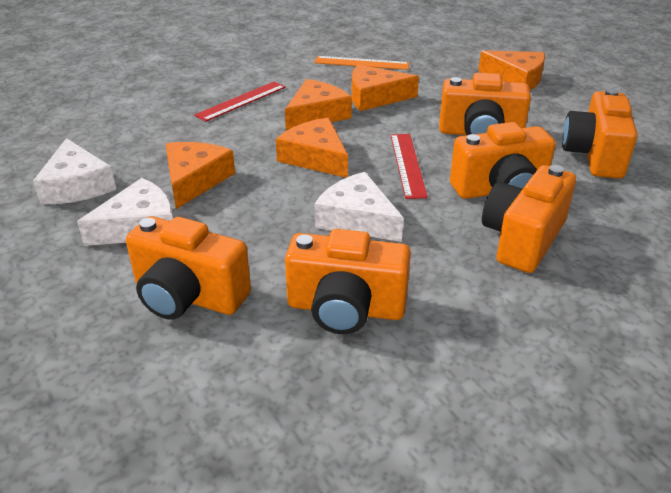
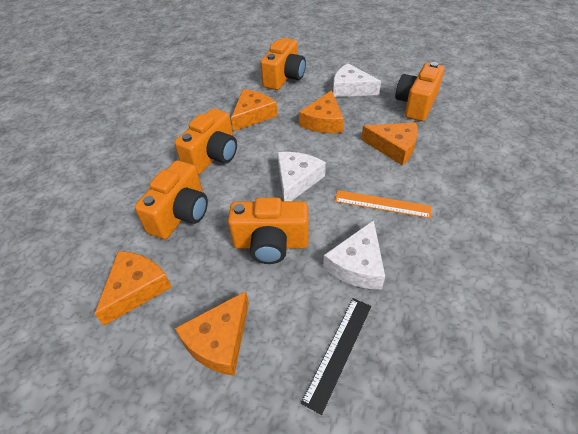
black ruler: none = 0 -> [301,298,371,415] = 1
orange camera: [126,216,251,320] [285,229,411,334] [439,73,531,135] [450,122,556,199] [482,165,576,273] [562,89,638,179] = 6 -> [135,160,208,239] [174,108,237,175] [228,198,309,264] [260,38,306,90] [395,62,444,121] = 5
red ruler: [194,82,286,122] [391,134,428,199] = 2 -> none = 0

